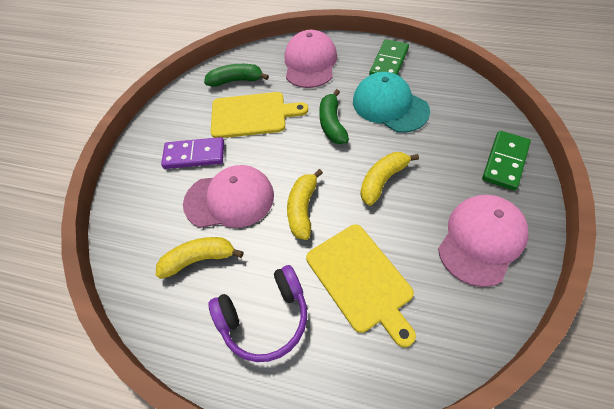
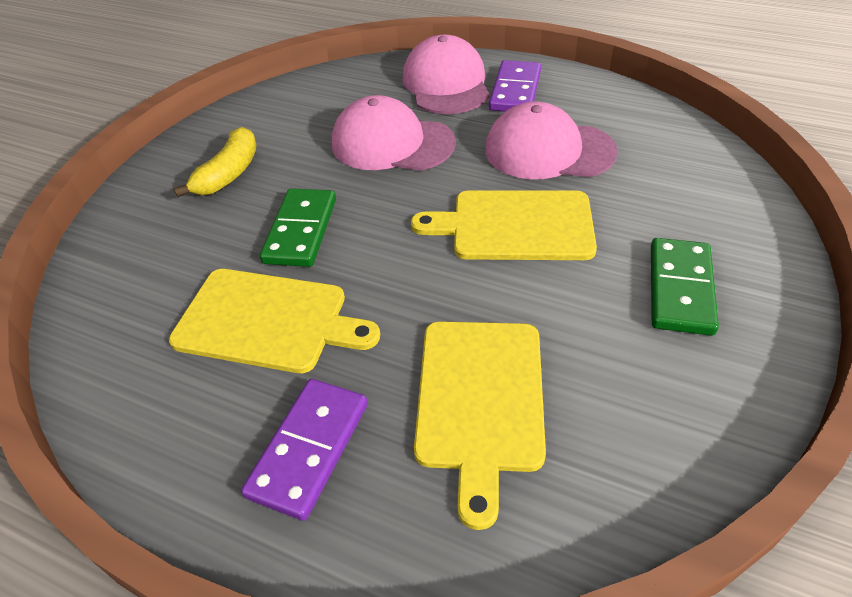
green banana: [204,64,269,87] [319,89,349,144] = 2 -> none = 0
purple domino: [161,137,224,169] = 1 -> [241,379,368,521] [489,60,541,112] = 2
purple headphones: [209,265,307,362] = 1 -> none = 0
turquoise cap: [353,72,430,133] = 1 -> none = 0
yellow banana: [156,237,243,279] [287,169,323,240] [360,152,419,206] = 3 -> [173,127,257,197] = 1
yellow cutting board: [211,92,308,138] [306,225,416,347] = 2 -> [169,269,380,373] [411,190,597,260] [414,322,546,530] = 3

